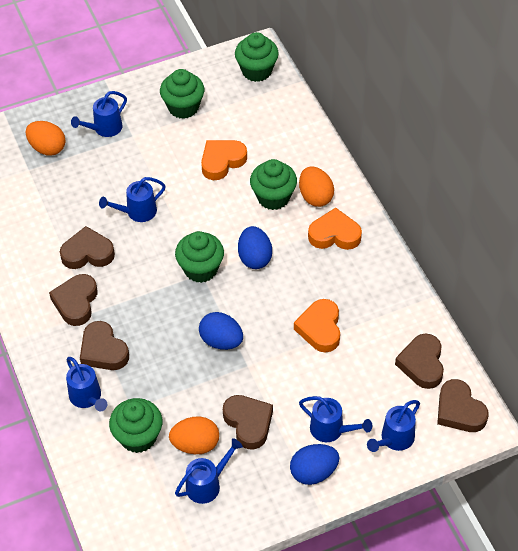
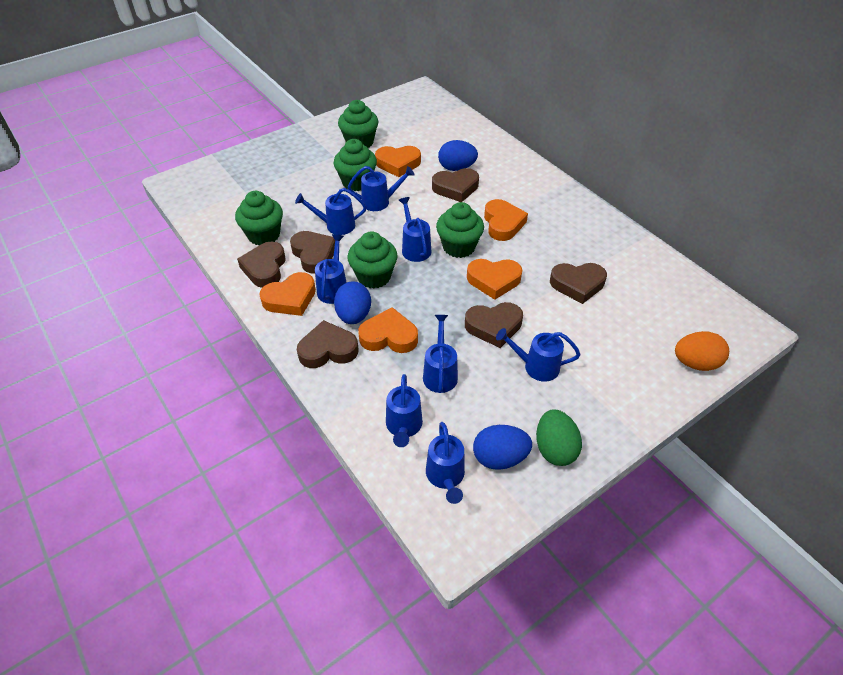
blue watering can: [66,357,107,411] [71,91,127,137] [99,177,166,222] [175,438,243,504] [299,396,372,442] [367,400,420,452] = 6 -> [295,188,366,235] [315,234,347,304] [348,166,414,211] [386,374,423,447] [399,197,431,262] [423,315,458,393] [426,422,465,504] [496,328,581,382] = 8
green egg: none = 0 -> [536,409,582,466] = 1
orange egg: [26,121,66,156] [169,416,219,454] [299,166,334,207] = 3 -> [675,331,729,371] = 1
orange heart: [201,140,247,180] [294,299,340,352] [308,208,362,250] = 3 -> [259,272,316,316] [358,307,418,353] [375,146,421,177] [467,259,522,300] [484,199,528,241] = 5

